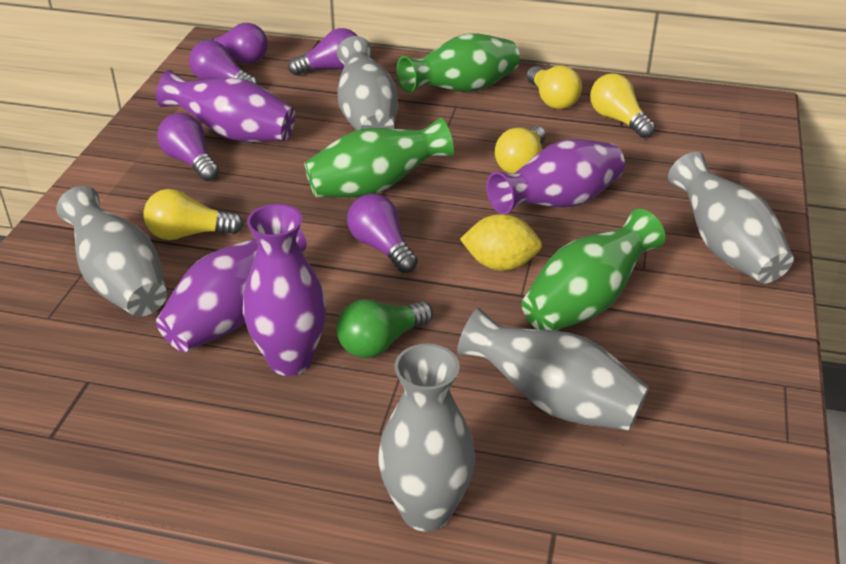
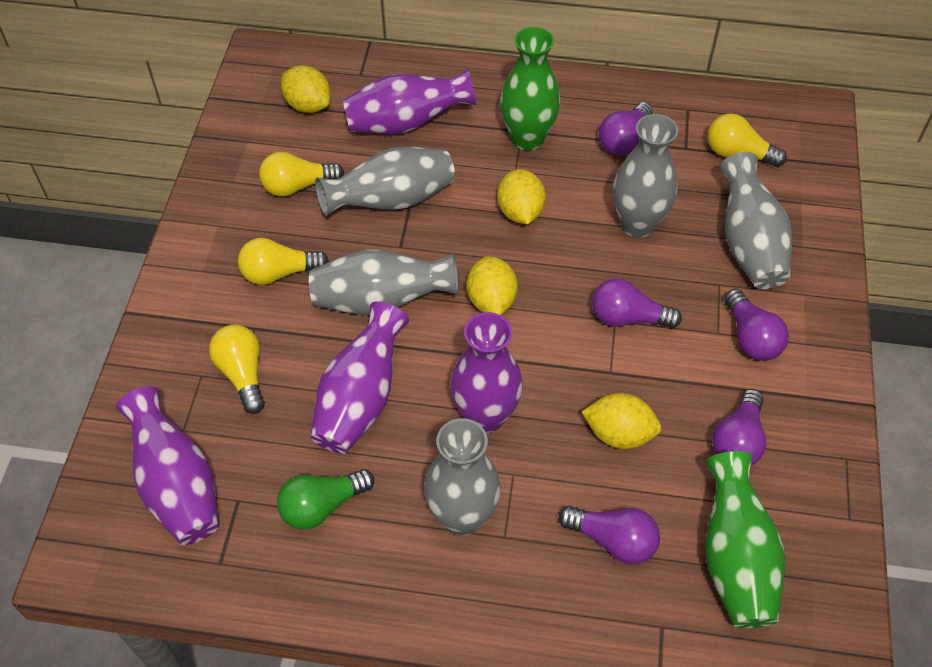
green vase: [304,117,454,198] [397,33,520,93] [522,209,665,331] = 3 -> [500,27,560,151] [706,451,785,628] = 2
yellow lemon: [460,214,542,271] = 1 -> [281,65,331,113] [467,256,518,315] [497,169,546,224] [582,393,661,449] = 4

